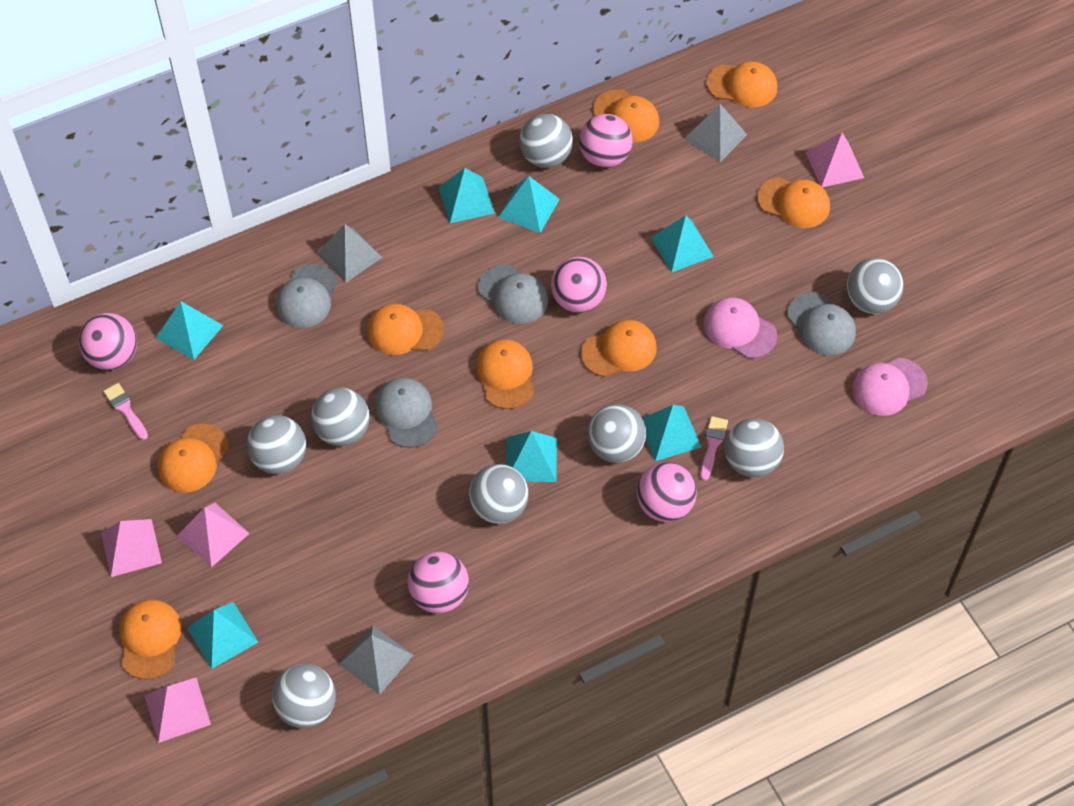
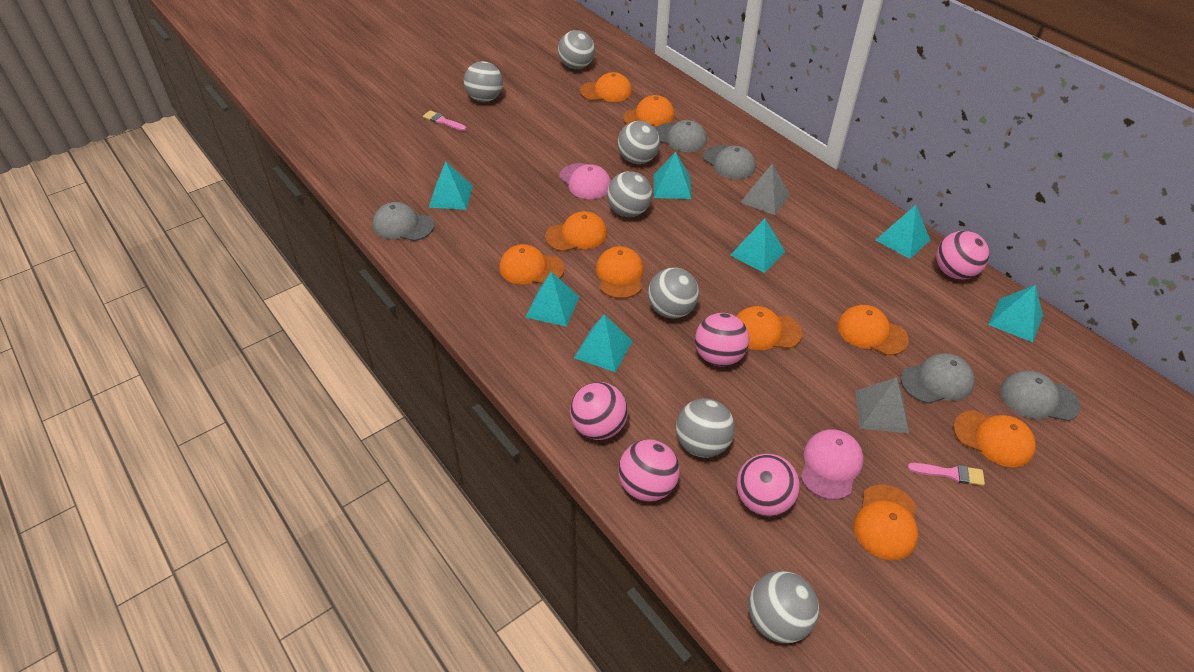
grey ball: [247,415,306,474] [272,664,336,728] [311,388,370,446] [469,464,529,524] [519,114,573,168] [587,404,646,463] [725,418,784,478] [847,258,904,314] = 8 -> [464,61,503,102] [558,30,595,69] [607,171,652,217] [618,121,660,164] [648,268,699,319] [676,399,735,458] [748,571,819,643] = 7
grey cap: [276,264,338,328] [375,378,438,448] [478,265,548,324] [787,292,856,355] = 4 -> [373,202,434,241] [655,120,707,152] [703,145,756,179] [901,353,975,404] [1000,371,1080,421] = 5
grey pyramid: [317,224,382,283] [339,626,413,695] [684,104,747,162] = 3 -> [740,164,790,215] [855,377,909,433] = 2
orange cap: [119,599,182,680] [158,424,228,493] [367,304,444,355] [476,339,534,409] [581,320,657,377] [593,89,659,142] [707,62,777,107] [757,177,830,228] = 8 -> [499,244,565,284] [545,211,607,252] [580,72,632,102] [596,246,644,299] [623,95,674,126] [736,306,802,350] [838,305,909,356] [854,484,918,560] [953,410,1036,468] = 9
pink pyramid: [101,519,162,577] [144,677,211,743] [177,503,250,568] [806,133,864,187] = 4 -> none = 0

